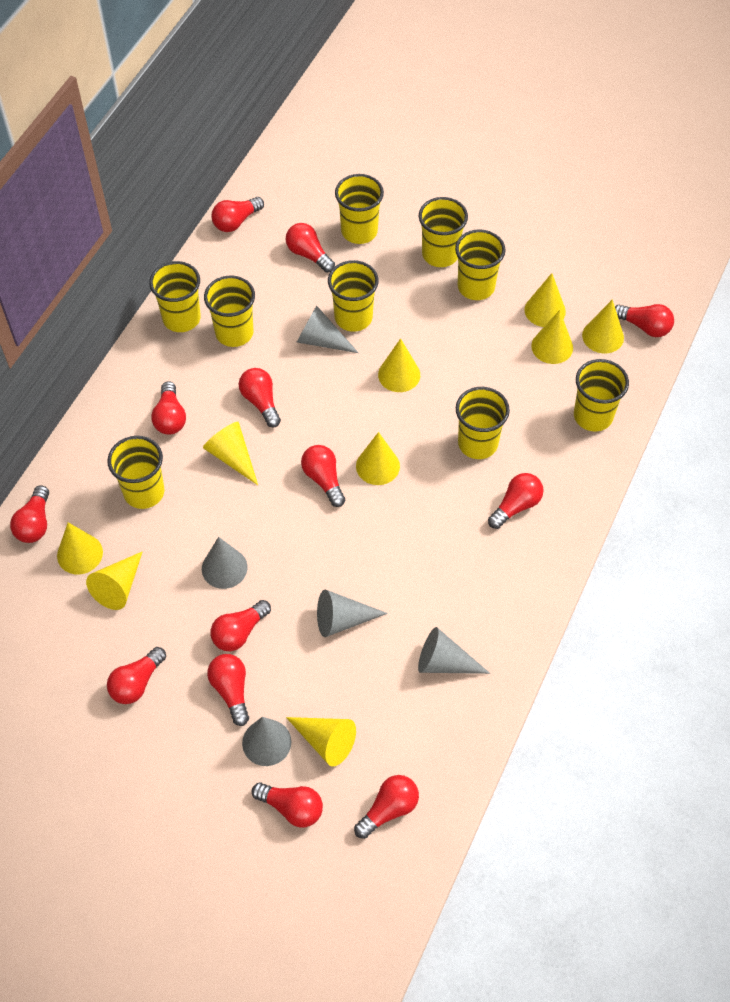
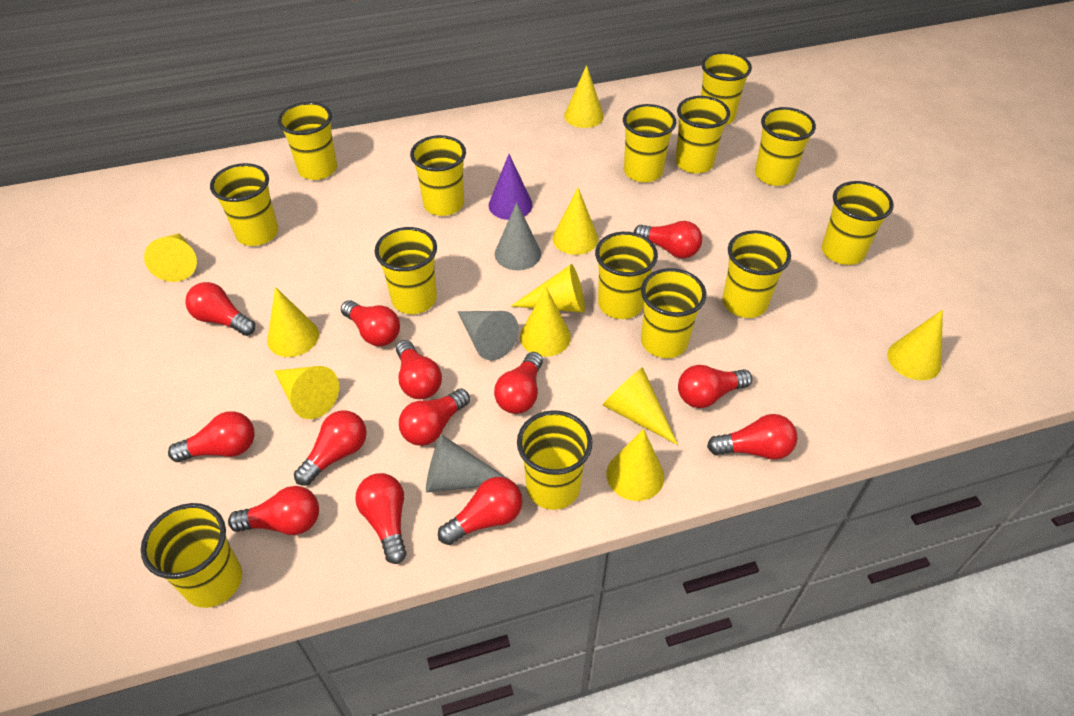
grey cone: [202,537,248,589] [242,717,291,766] [297,305,359,353] [317,590,388,637] [418,627,490,674] = 5 -> [426,434,508,493] [457,311,519,360] [495,202,541,270] = 3
purple cone: none = 0 -> [489,154,533,220] = 1
yellow cone: [57,522,103,574] [86,551,143,610] [203,422,258,485] [286,717,356,767] [356,432,400,485] [378,338,420,392] [525,273,566,327] [531,310,573,364] [582,299,624,353] = 9 -> [144,233,197,282] [267,287,319,357] [274,366,339,419] [511,264,585,313] [520,287,571,357] [553,188,598,255] [564,65,604,128] [603,367,678,445] [606,429,664,501] [887,310,943,380] = 10
yellow cup: [107,436,165,509] [149,261,201,332] [204,275,255,347] [328,260,379,332] [335,174,384,244] [419,197,468,267] [455,229,506,300] [456,387,510,459] [574,359,629,431] = 9 -> [141,503,242,608] [210,163,278,246] [278,102,337,180] [374,227,437,314] [410,135,466,216] [517,410,592,510] [595,232,658,319] [623,104,676,182] [641,268,706,358] [675,96,730,173] [701,52,752,125] [722,230,791,318] [755,107,816,186] [822,181,894,265] = 14

